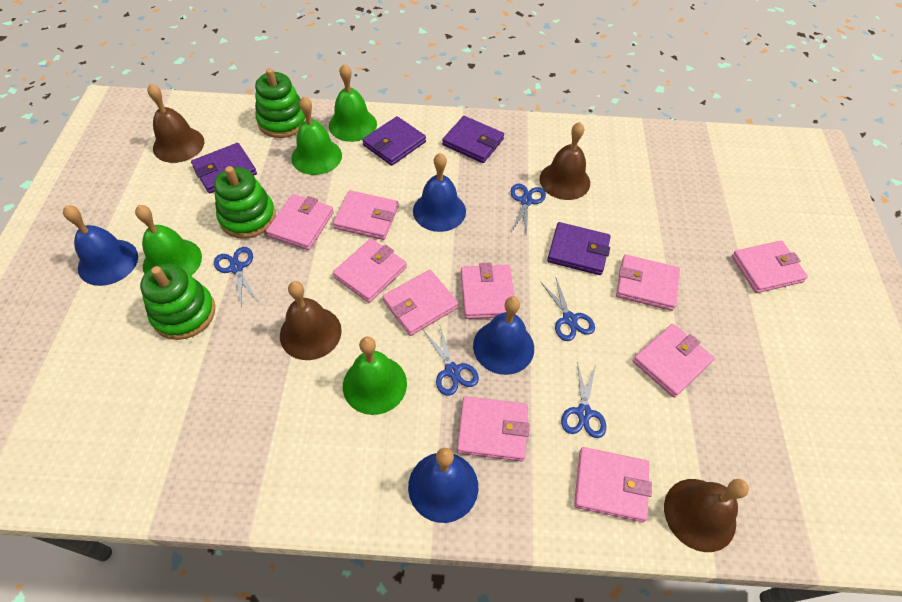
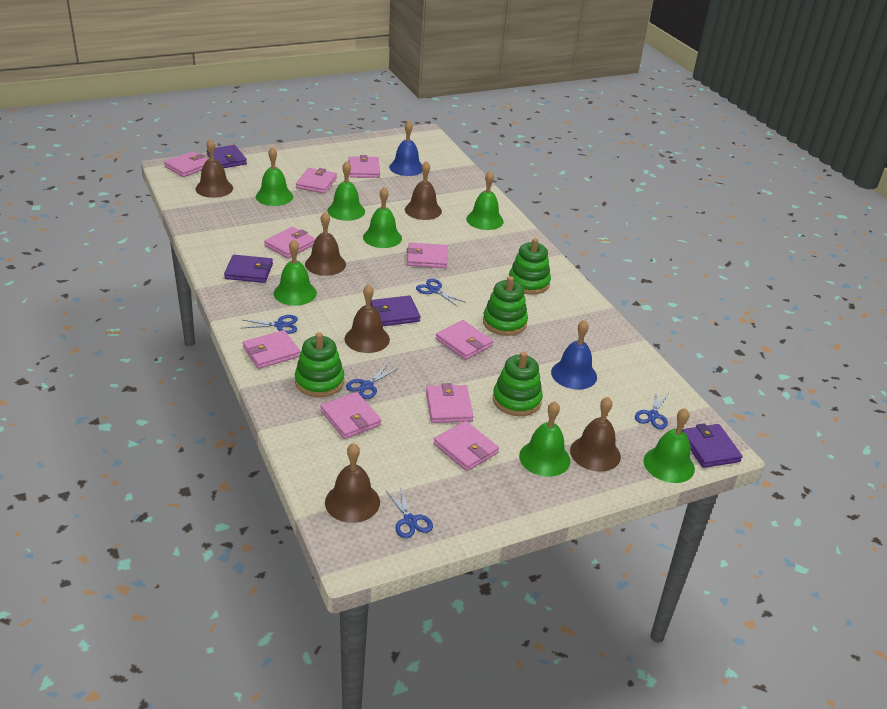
blue bell: [63,205,138,286] [408,448,478,523] [413,153,466,232] [473,296,534,375] = 4 -> [389,121,422,176] [551,320,597,390] = 2
brown bell: [147,83,204,163] [280,281,342,360] [540,122,590,200] [664,479,749,552] = 4 -> [196,139,233,198] [305,212,346,276] [325,443,380,523] [345,284,390,353] [405,161,442,220] [570,397,621,472] = 6
green bell: [135,205,202,276] [291,96,342,175] [329,64,377,142] [343,337,407,415] = 4 -> [256,147,293,206] [274,239,317,306] [327,161,365,221] [363,187,402,248] [466,171,504,230] [519,401,570,477] [643,408,695,483] = 7
green stacking toy: [140,264,215,340] [214,166,276,239] [255,68,306,138] = 3 -> [295,332,344,397] [483,276,528,336] [493,352,543,416] [509,238,551,295] = 4

